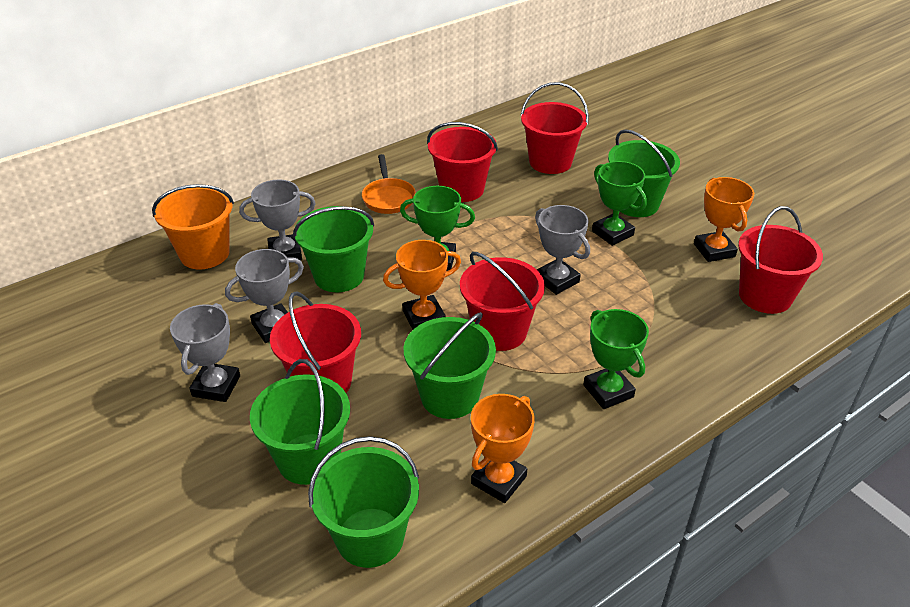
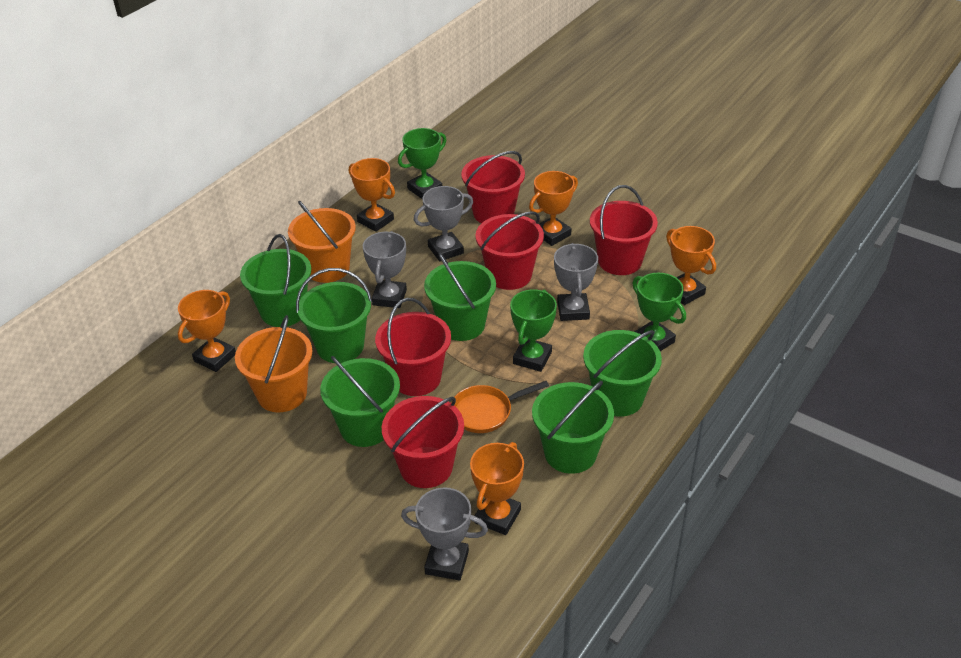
green bucket: [250,359,350,485] [293,206,374,292] [308,436,419,568] [404,312,496,419] [608,129,680,217] = 5 -> [240,234,311,327] [296,268,372,363] [320,356,400,447] [424,253,496,341] [532,381,614,474] [583,330,662,417] = 6
orange bucket: [152,184,234,269] = 1 -> [235,315,312,412] [288,201,356,283] = 2
orange trophy: [383,240,461,329] [471,394,535,503] [694,177,754,262] = 3 -> [178,290,236,372] [349,158,395,232] [470,442,524,535] [529,171,578,246] [666,226,716,305] = 5

